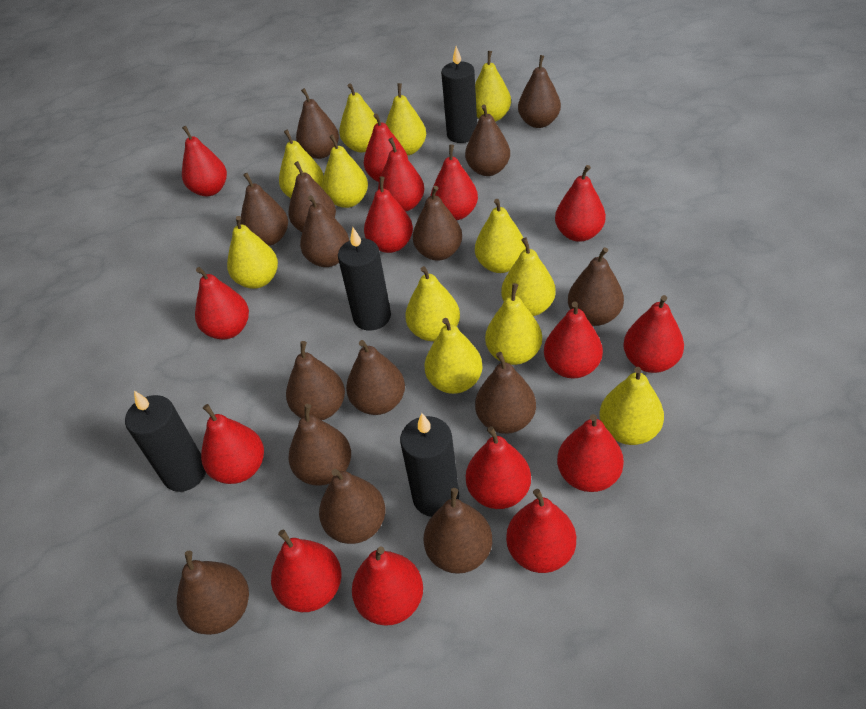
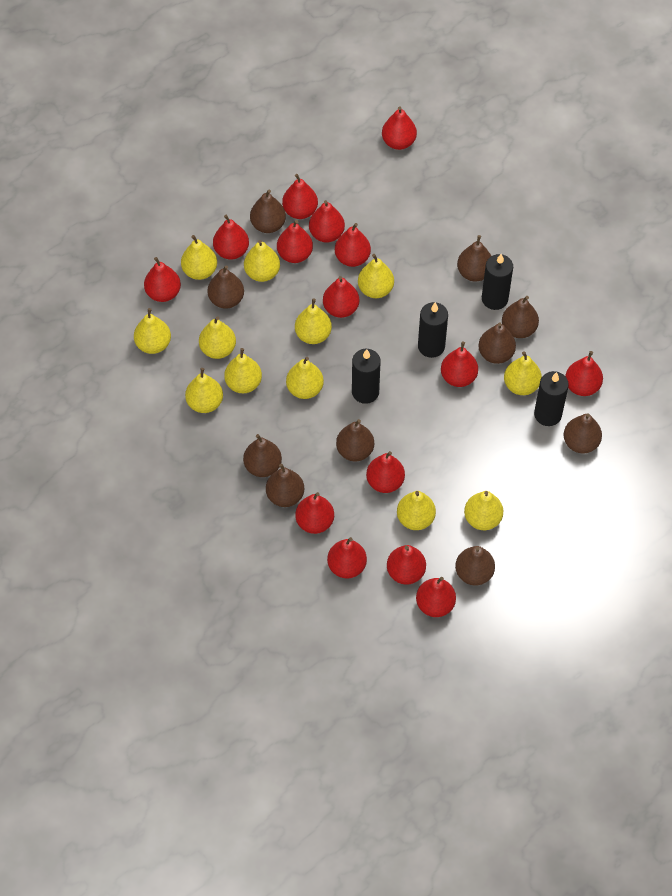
brown pear: [177,551,249,635] [240,173,288,246] [286,341,345,420] [288,161,336,232] [288,404,351,486] [296,88,339,159] [300,195,350,267] [319,469,386,544] [346,340,405,415] [413,186,462,261] [424,488,492,574] [465,104,510,176] [475,352,536,434] [518,55,561,128] [568,247,624,326] = 15 -> [208,265,244,309] [243,434,282,477] [250,189,286,233] [266,463,304,507] [336,419,374,461] [455,546,495,585] [457,235,491,282] [478,323,516,364] [502,296,539,338] [563,413,602,453] = 10

